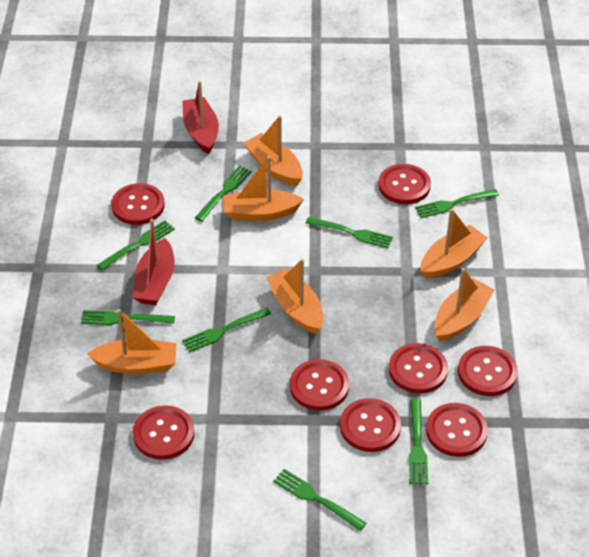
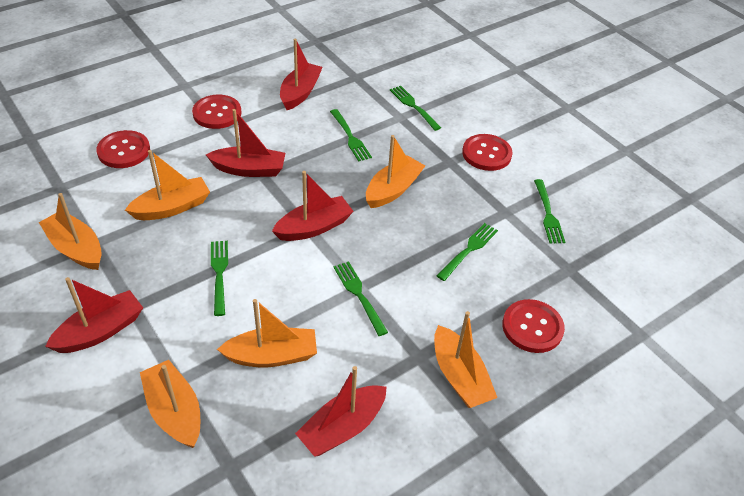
green fork: [81,310,175,325] [97,220,175,271] [182,308,271,353] [195,166,252,221] [273,469,366,531] [306,217,393,248] [409,399,428,484] [415,189,499,218] = 8 -> [211,241,228,316] [330,109,372,161] [333,261,388,336] [390,86,441,131] [437,223,498,281] [534,179,565,243] = 6
red boat: [133,219,175,305] [182,81,219,154] = 2 -> [45,277,143,353] [206,109,285,177] [272,171,354,241] [280,39,323,110] [295,366,387,457] = 5
red button: [111,183,165,225] [133,405,195,460] [290,359,349,411] [340,398,401,452] [378,164,431,204] [389,343,448,394] [426,403,488,457] [458,346,518,396] = 8 -> [96,130,150,168] [192,95,241,129] [462,134,512,171] [502,299,565,353] = 4

